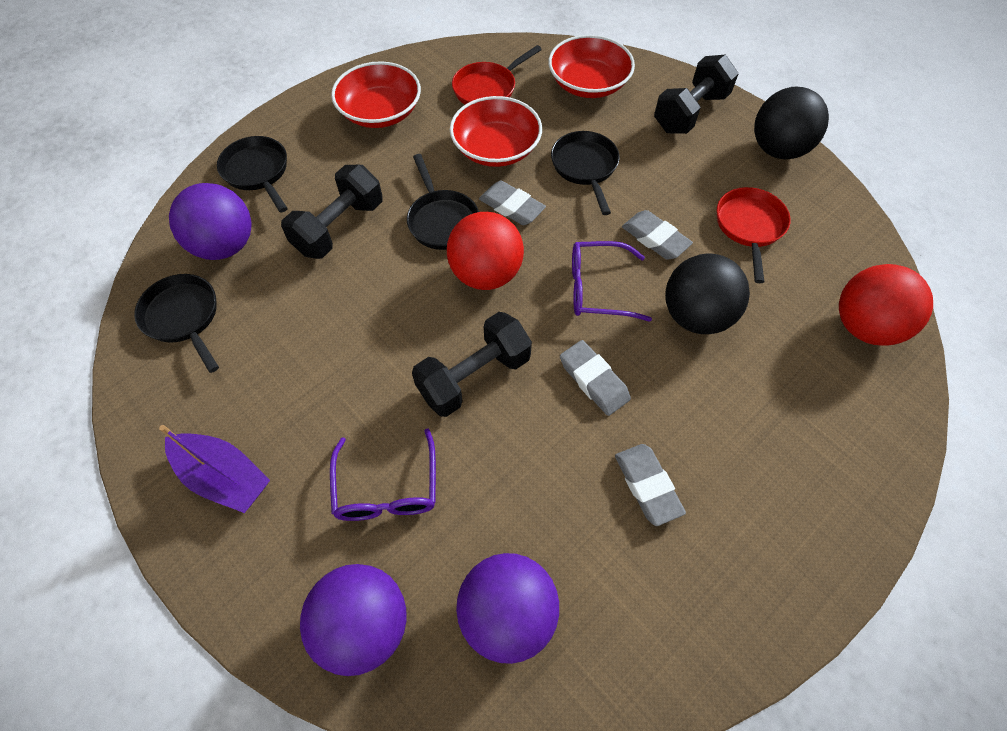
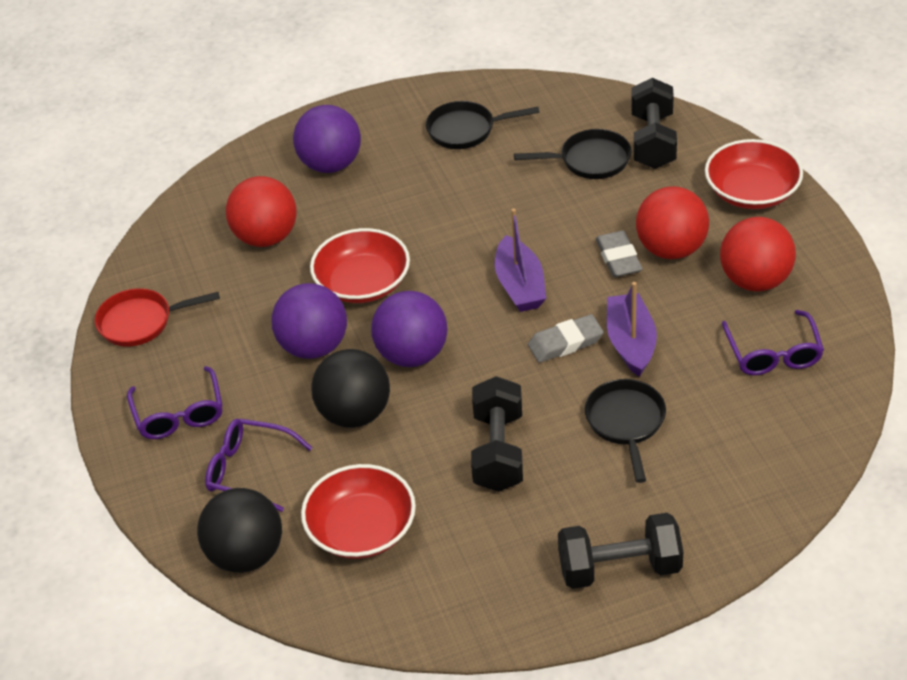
black pan: [134,274,219,373] [217,136,288,213] [407,154,479,250] [551,131,620,215] = 4 -> [426,101,540,149] [514,129,631,179] [585,379,666,483] = 3
grey eraser: [479,180,546,225] [560,340,631,416] [615,444,686,526] [622,210,693,260] = 4 -> [528,314,604,363] [596,231,642,277] = 2
purple boat: [159,425,270,513] = 1 -> [495,208,546,312] [607,282,657,377] = 2
purple glasses: [330,429,436,521] [572,241,652,322] = 2 -> [127,366,223,439] [205,419,313,512] [722,310,824,375] = 3
red ball: [447,212,524,290] [839,264,933,346] = 2 -> [226,176,297,247] [636,186,709,259] [720,217,796,291] = 3
red pan: [452,45,542,105] [717,187,791,283] = 2 -> [95,288,220,347] = 1

